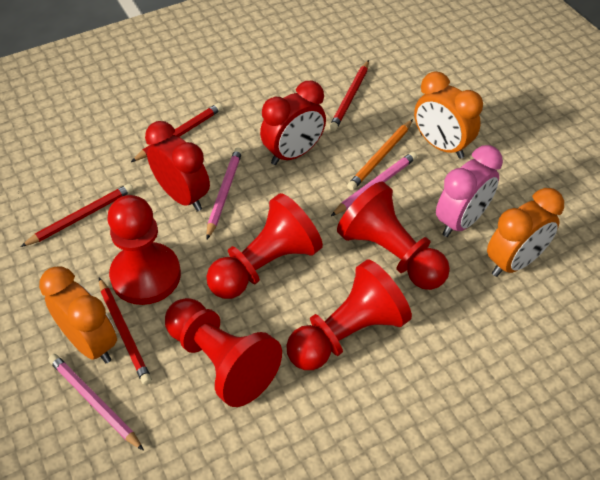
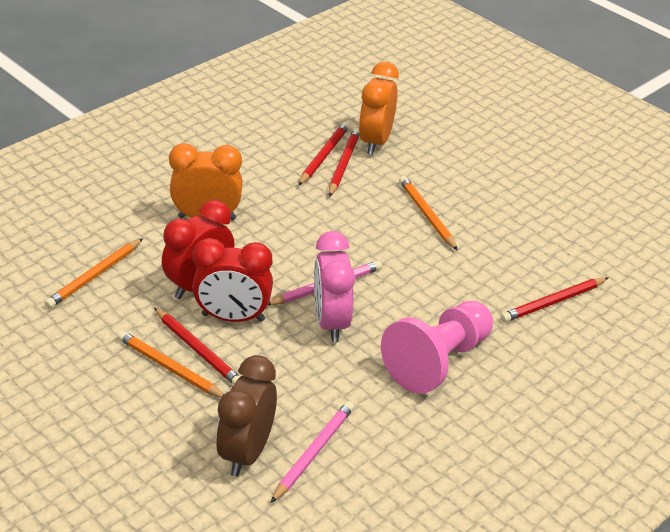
brown clock: none = 0 -> [216,355,277,477] = 1
orange clock: [39,266,117,363] [414,72,483,159] [487,188,564,277] = 3 -> [169,143,243,221] [359,62,399,155] = 2
orange pencil: [347,119,413,191] = 1 -> [45,238,143,309] [117,331,224,398] [399,176,458,251] = 3
pink pawn: none = 0 -> [381,301,493,394] = 1
pink pencil: [48,354,144,451] [206,147,242,239] [331,152,417,216] = 3 -> [268,260,382,305] [271,401,354,503] = 2
red pawn: [108,195,181,305] [165,298,282,407] [206,193,323,299] [286,260,412,370] [337,181,450,290] = 5 -> none = 0

